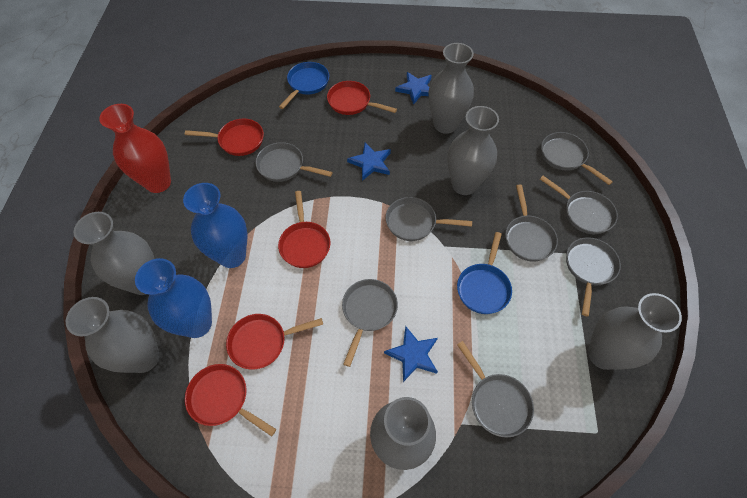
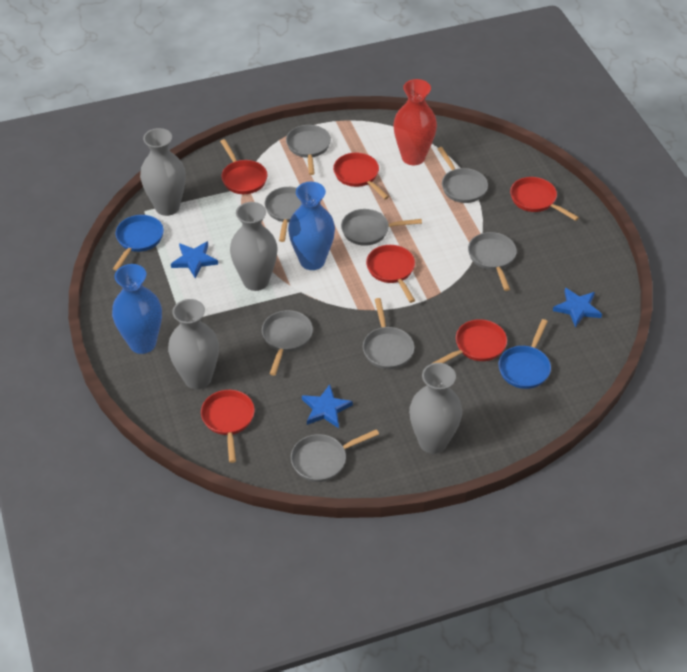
grey vase: [66,297,160,373] [74,212,155,295] [370,397,436,470] [429,43,474,134] [448,106,499,195] [588,293,682,370] = 6 -> [140,128,186,216] [168,299,219,389] [230,202,278,291] [409,363,462,454] = 4
red pan: [185,119,264,156] [185,364,276,437] [226,314,323,370] [278,191,331,268] [327,81,397,115] = 5 -> [201,390,255,463] [220,139,267,194] [333,153,389,199] [366,245,415,303] [433,319,507,363] [510,177,579,221] = 6

